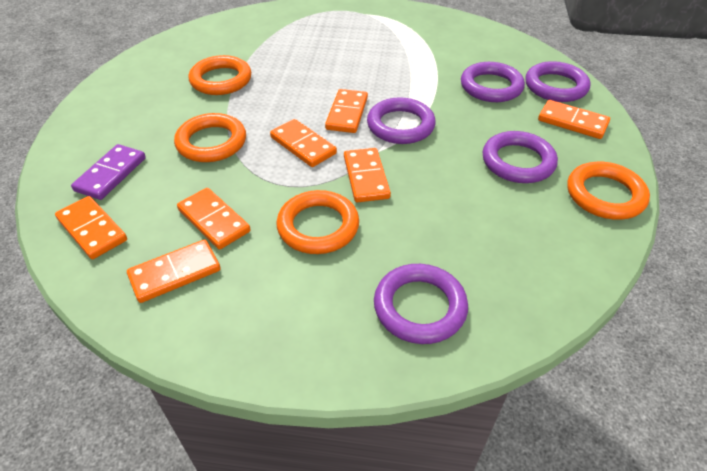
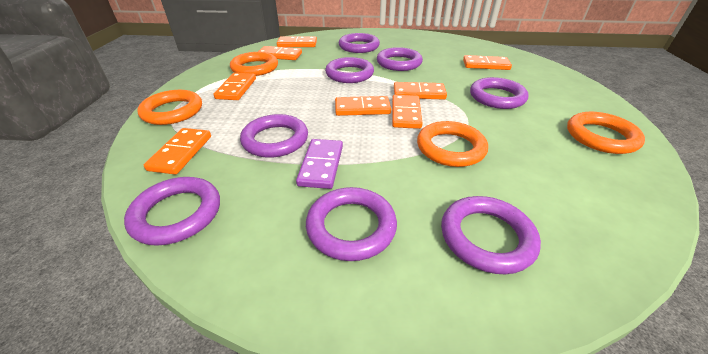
orange domino: [55,196,127,259] [127,239,221,303] [177,188,250,250] [270,119,337,167] [325,89,368,133] [344,148,391,202] [538,100,610,139] = 7 -> [144,128,211,175] [214,73,256,100] [258,46,302,60] [277,36,317,47] [335,96,391,116] [392,95,423,129] [394,82,447,99] [463,55,512,70] = 8
purple ring: [367,97,436,144] [374,264,468,344] [461,62,525,102] [482,131,558,183] [525,61,591,102] = 5 -> [124,177,220,246] [240,114,308,158] [306,187,397,261] [325,57,374,83] [339,33,380,53] [377,47,423,71] [441,196,541,274] [470,77,529,109] = 8

